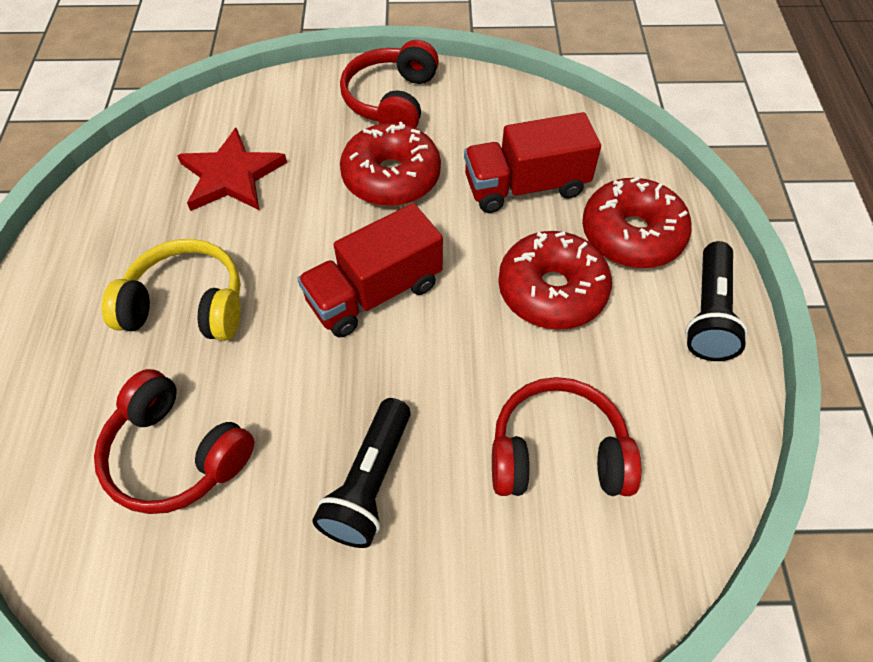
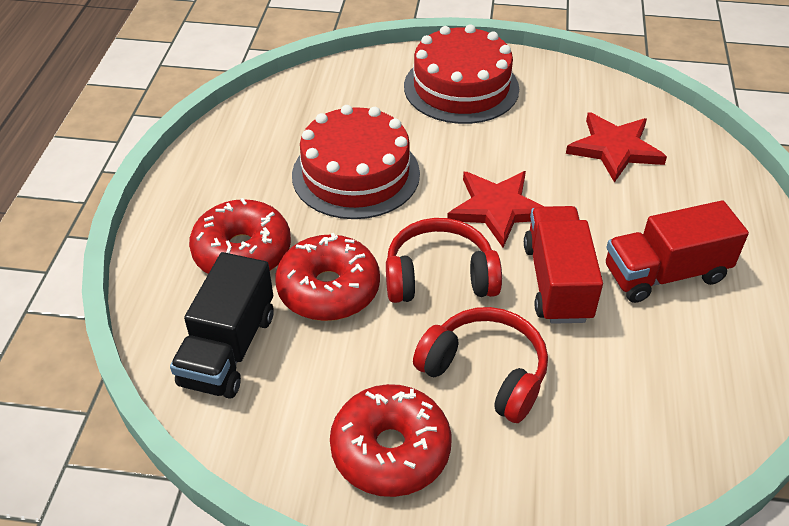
black flashlight: [312,398,411,548] [685,241,748,361] = 2 -> none = 0
black truck: none = 0 -> [170,252,274,399] = 1
red cake: none = 0 -> [292,105,420,219] [404,24,519,124] = 2
red headphones: [94,369,254,514] [340,40,439,128] [492,377,641,496] = 3 -> [386,218,502,303] [413,307,548,423] = 2
red star: [177,128,287,211] = 1 -> [447,171,545,247] [566,112,667,183] = 2
yellow headphones: [102,239,241,341] = 1 -> none = 0

